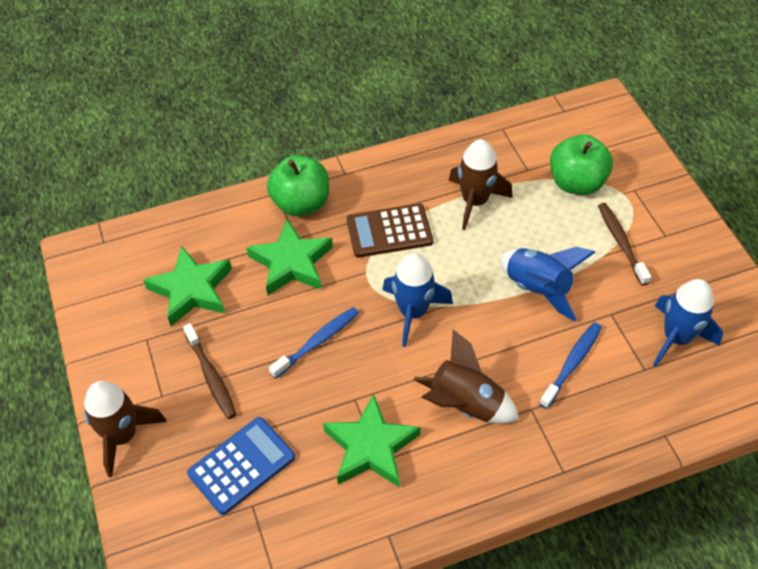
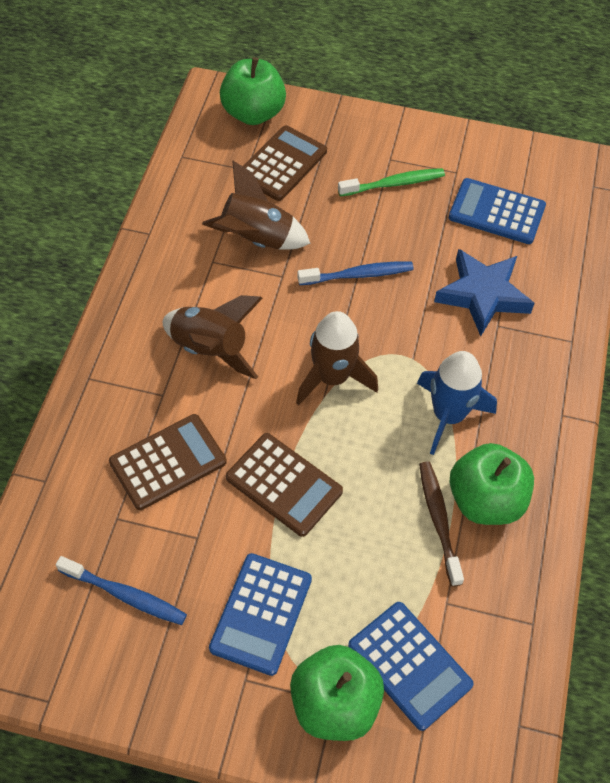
blue calculator: [187,417,295,515] = 1 -> [209,553,312,676] [348,602,474,731] [449,178,546,244] = 3
blue rocket: [382,253,453,347] [500,247,595,322] [653,279,723,367] = 3 -> [417,351,497,455] = 1
blue star: none = 0 -> [434,249,535,336] = 1
brown calculator: [347,203,433,258] = 1 -> [109,414,227,510] [226,433,343,537] [243,126,327,201] = 3
brown toothbrush: [183,323,237,419] [598,203,651,286] = 2 -> [419,461,464,587] = 1
green apple: [267,155,329,216] [550,134,613,195] = 2 -> [220,57,286,125] [290,645,384,741] [449,443,534,525] = 3
green star: [143,246,232,326] [246,219,333,296] [323,394,420,487] = 3 -> none = 0
green toothbrush: none = 0 -> [338,168,445,196] = 1

